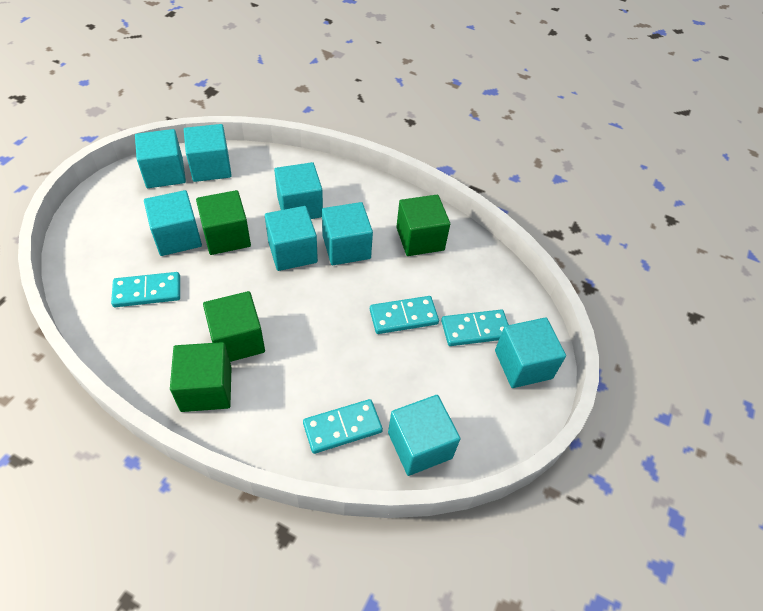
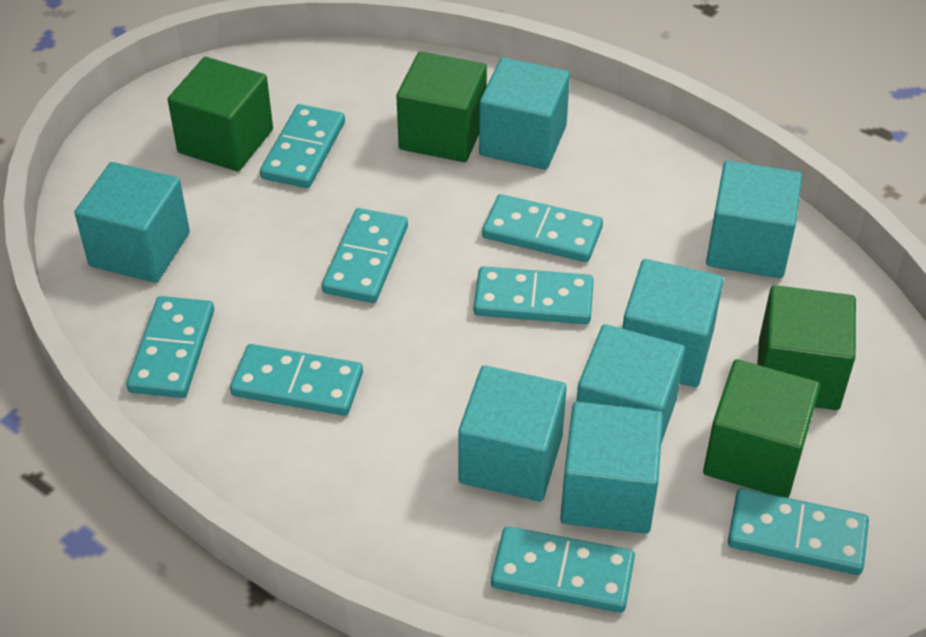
turquoise cube: [135,129,186,188] [144,190,202,256] [184,124,232,182] [265,206,318,271] [274,162,323,219] [322,202,373,265] [388,395,461,476] [495,318,566,388] = 8 -> [75,162,190,283] [458,365,567,501] [479,57,570,170] [560,402,663,534] [576,324,685,443] [622,259,723,387] [706,161,802,278] = 7
turquoise domino: [111,272,180,307] [303,399,383,454] [370,296,439,334] [441,309,509,346] = 4 -> [126,296,214,398] [230,344,363,416] [260,104,345,188] [322,208,408,303] [474,266,594,324] [482,194,603,262] [491,526,635,613] [728,488,869,575] = 8

